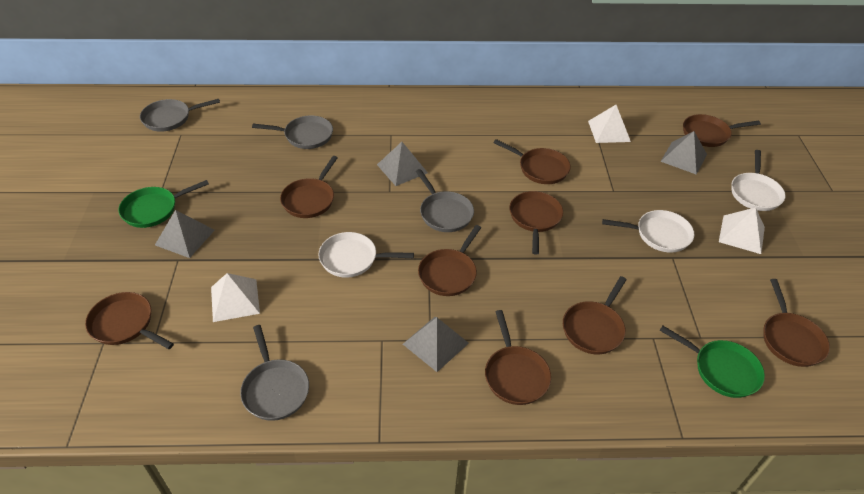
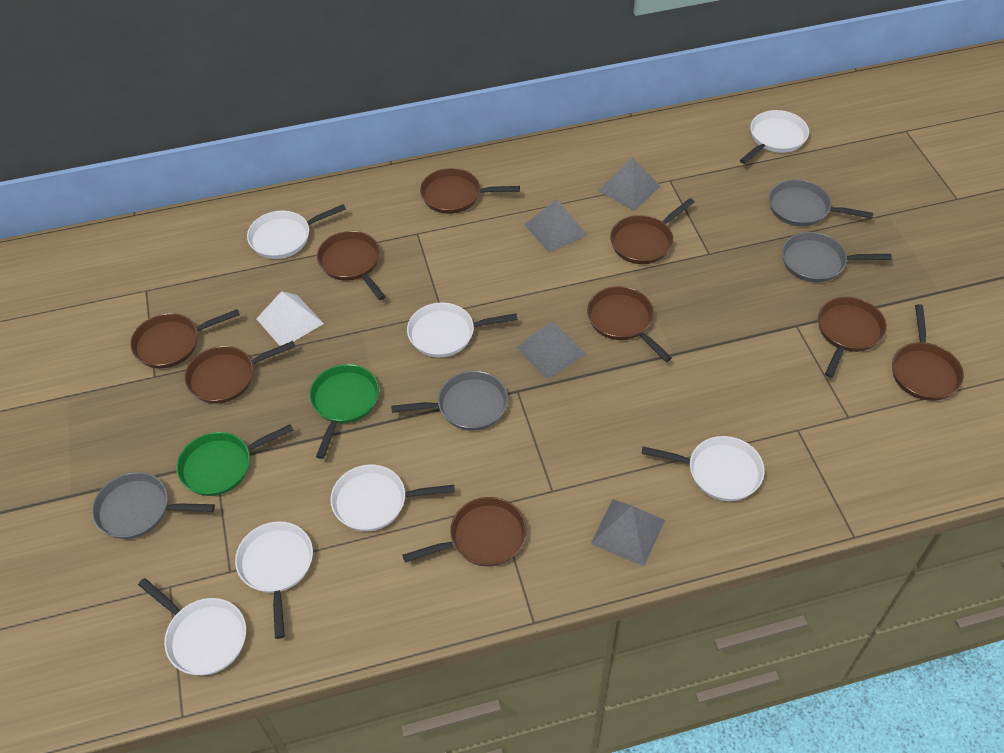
white pan: [318,232,414,278] [602,210,694,252] [731,150,785,211] = 3 -> [138,578,246,675] [235,521,313,639] [247,204,346,259] [330,465,455,531] [407,302,518,357] [641,436,764,501] [740,110,809,164] = 7
white pyramid: [211,273,260,322] [588,105,631,143] [719,207,765,254] = 3 -> [256,291,324,346] = 1

